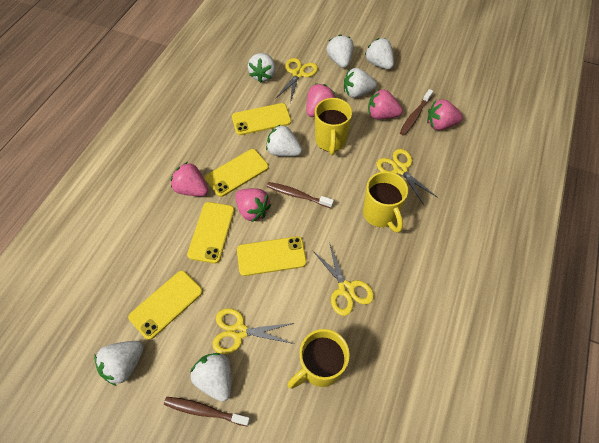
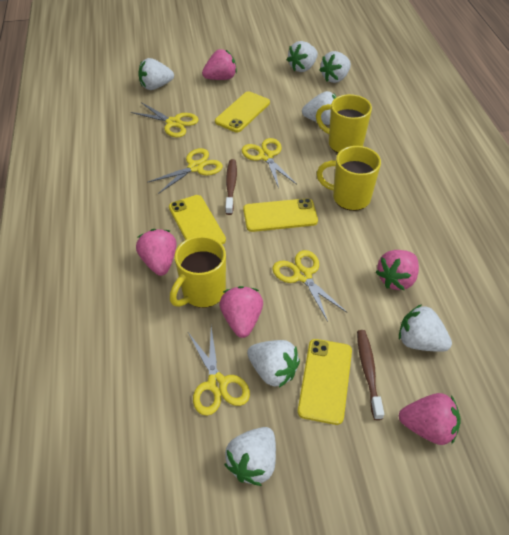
brown toothbrush: [164,397,250,426] [267,182,334,208] [400,89,433,136] = 3 -> [225,159,237,215] [357,330,384,420] = 2
yellow phone: [128,271,203,340] [187,202,235,264] [205,149,269,197] [232,103,291,135] [237,236,307,276] = 5 -> [169,195,226,245] [215,91,270,132] [243,198,318,232] [298,339,352,425] = 4
yellow scissors: [212,308,294,354] [275,58,318,103] [312,242,374,316] [377,149,438,205] = 4 -> [131,102,199,138] [147,148,223,194] [188,327,250,416] [242,138,296,188] [272,250,347,322] = 5

